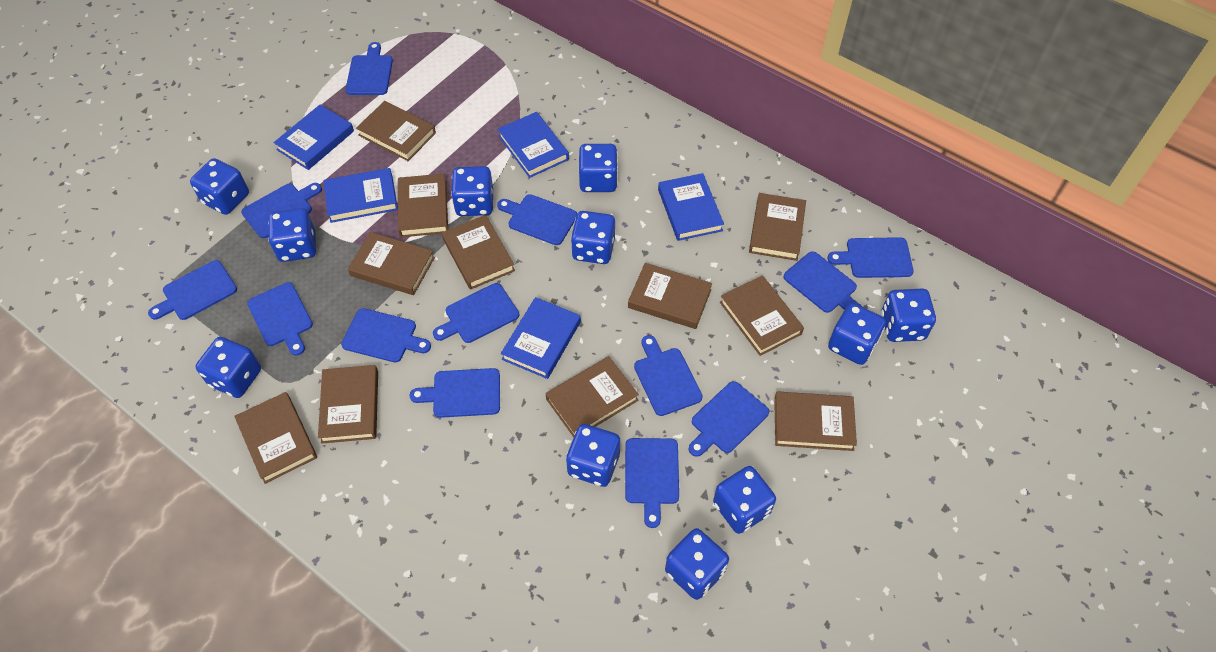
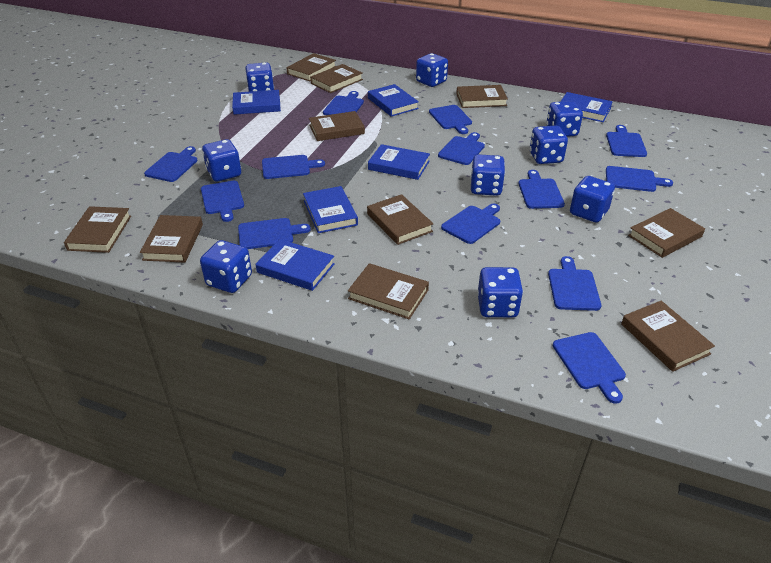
blue book: [273,105,354,170] [323,168,398,223] [498,112,569,178] [501,297,581,379] [658,173,724,241] = 5 -> [232,90,281,115] [255,239,335,291] [303,186,358,233] [368,84,419,117] [368,144,430,180] [560,92,612,122] = 6
blue dice: [190,158,249,215] [196,337,261,398] [268,208,316,262] [451,166,493,216] [566,424,620,487] [571,211,615,264] [579,144,618,192] [665,528,729,600] [713,466,776,534] [828,303,886,365] [881,288,936,342] = 11 -> [200,240,252,293] [202,139,241,181] [245,62,274,92] [416,53,448,87] [471,154,505,196] [477,267,523,317] [530,125,568,164] [546,101,583,137] [570,176,615,222] = 9
brown book: [234,392,317,484] [318,365,378,444] [348,232,435,295] [356,101,436,161] [398,174,448,237] [442,215,515,290] [546,356,639,437] [628,263,712,329] [720,275,804,356] [749,193,806,261] [774,391,857,451] = 11 -> [64,206,131,253] [140,215,203,262] [286,53,336,81] [309,111,365,141] [310,64,363,93] [348,263,429,319] [367,194,433,245] [456,85,508,108] [621,301,715,372] [628,208,705,258] = 10

